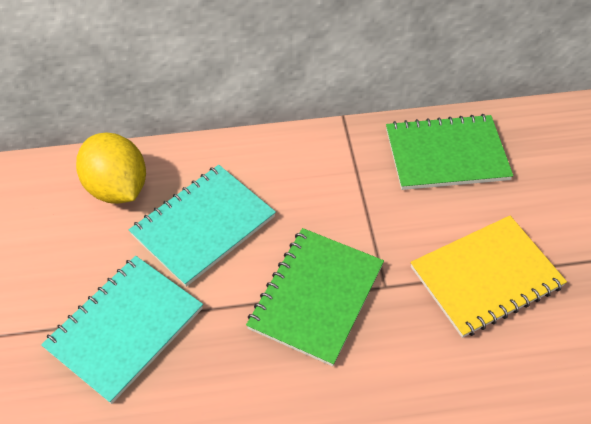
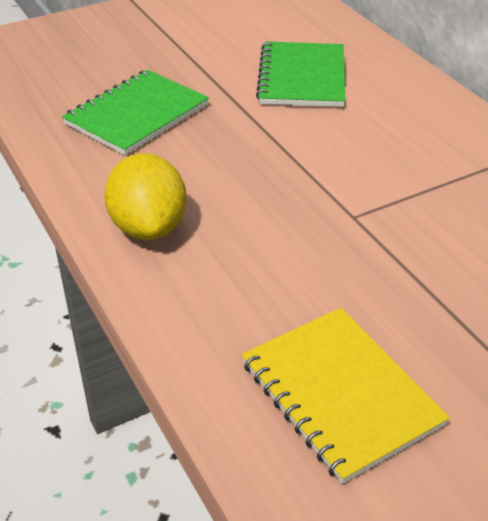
turquoise notebook: [41,256,203,404] [129,165,276,287] = 2 -> none = 0

